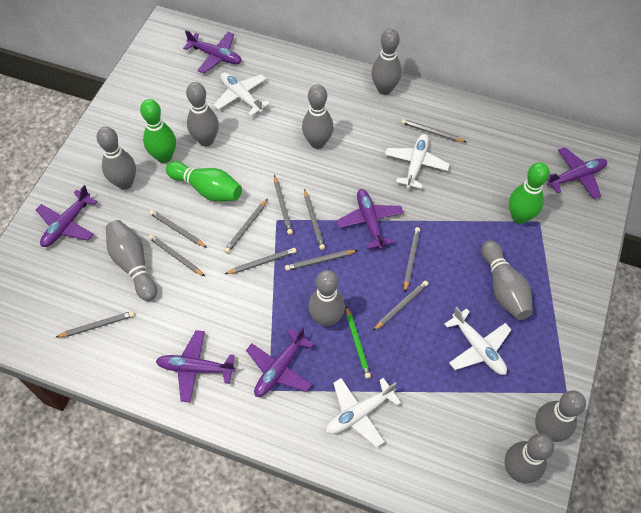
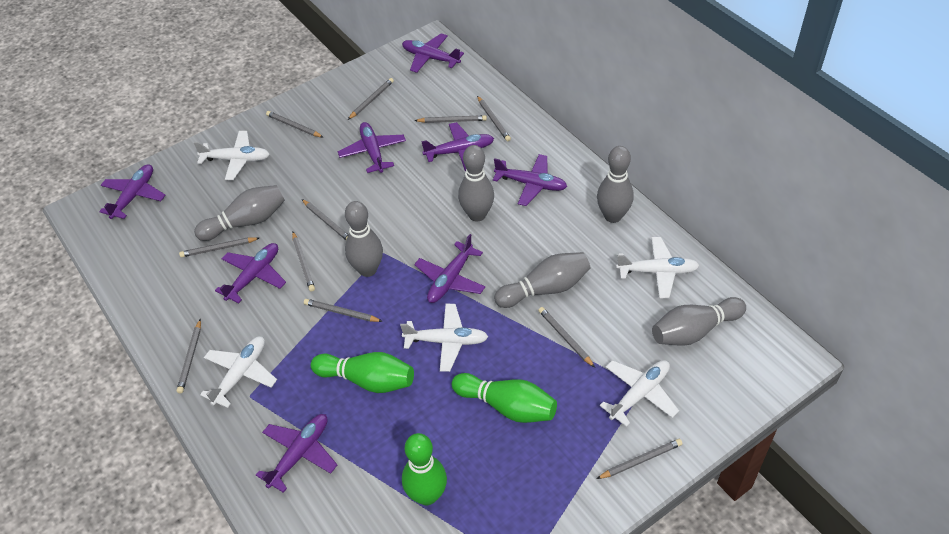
green pencil: [346,306,371,379] = 1 -> none = 0
grey bowling pin: [96,127,136,190] [106,220,157,301] [186,82,219,147] [302,84,334,149] [309,270,345,326] [371,29,402,95] [481,240,533,320] [505,433,554,484] [535,391,586,442] = 9 -> [194,185,285,241] [345,201,383,277] [458,145,494,221] [494,252,591,308] [597,146,634,223] [652,297,746,346] = 6
purple plane: [36,185,98,247] [156,330,236,403] [183,30,242,74] [246,327,314,397] [336,189,403,249] [547,147,607,199] = 6 -> [99,164,166,219] [215,243,286,303] [256,414,337,493] [338,122,406,173] [402,33,464,73] [414,234,485,303] [421,122,494,171] [493,154,567,206] = 8
white plane: [214,72,270,116] [326,378,401,447] [385,134,450,189] [444,307,512,375] = 4 -> [194,131,270,180] [200,336,277,408] [400,304,488,372] [600,360,679,427] [616,237,700,298] = 5

